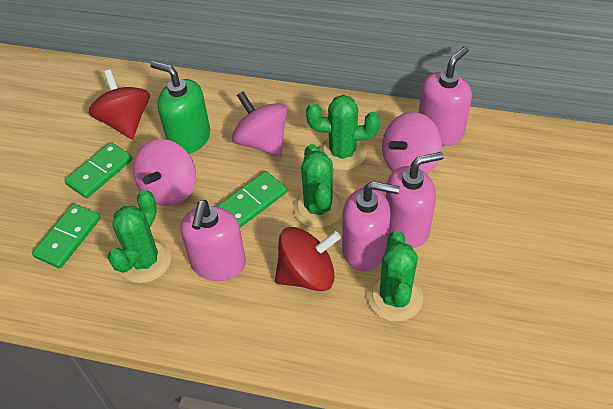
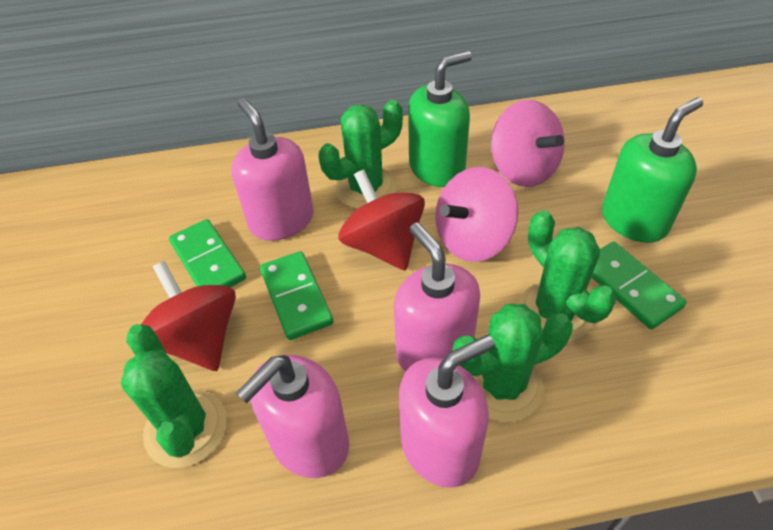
green soap dispenser: [150,61,210,154] = 1 -> [408,51,472,187] [602,97,703,243] = 2
pink spinning top: [133,139,196,206] [232,91,288,157] [382,112,442,174] = 3 -> [435,167,518,262] [491,100,565,187] = 2

